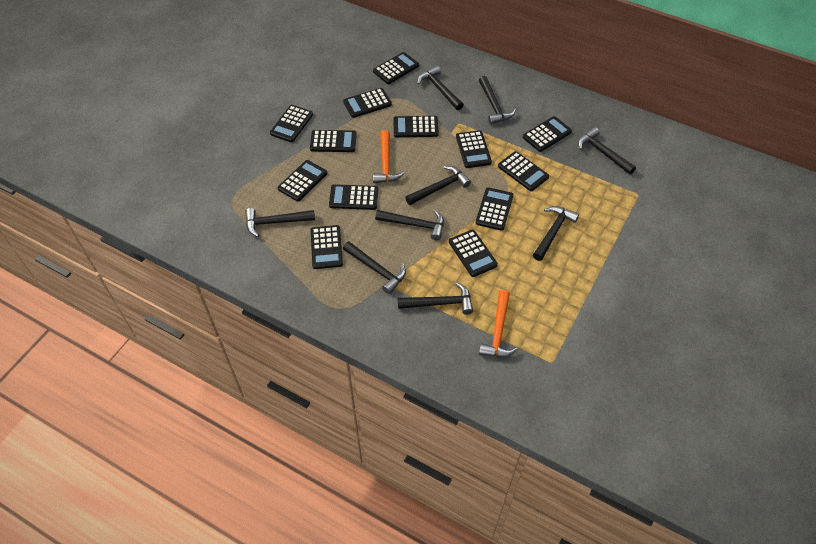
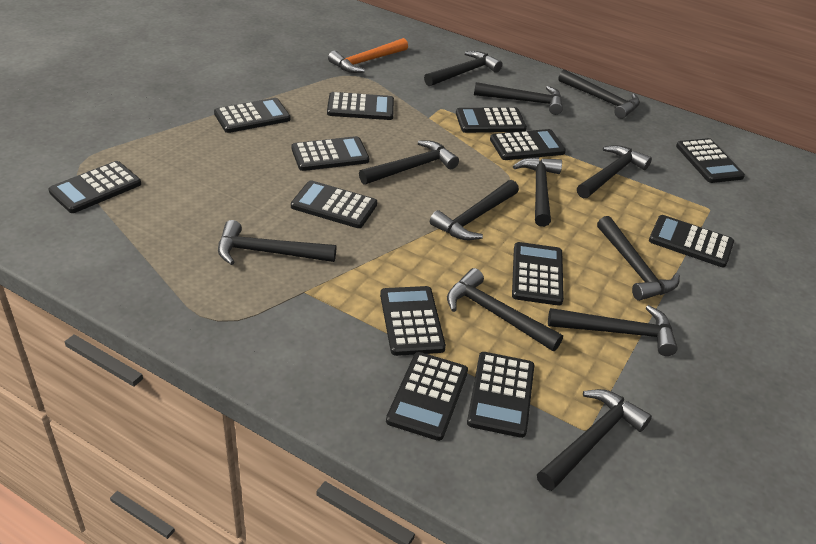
black hammer: [245,208,315,237] [343,241,406,294] [375,210,444,240] [398,282,473,315] [405,166,471,205] [417,65,464,110] [479,76,516,124] [533,206,579,261] [578,127,636,175] = 9 -> [218,220,336,265] [359,140,459,185] [424,51,503,86] [430,180,519,240] [447,268,563,351] [474,82,563,115] [513,157,562,227] [537,389,652,491] [548,305,678,356] [558,70,640,119] [577,145,652,198] [597,216,680,301] = 12
orange hammer: [373,130,405,183] [479,290,518,357] = 2 -> [328,38,408,73] = 1

